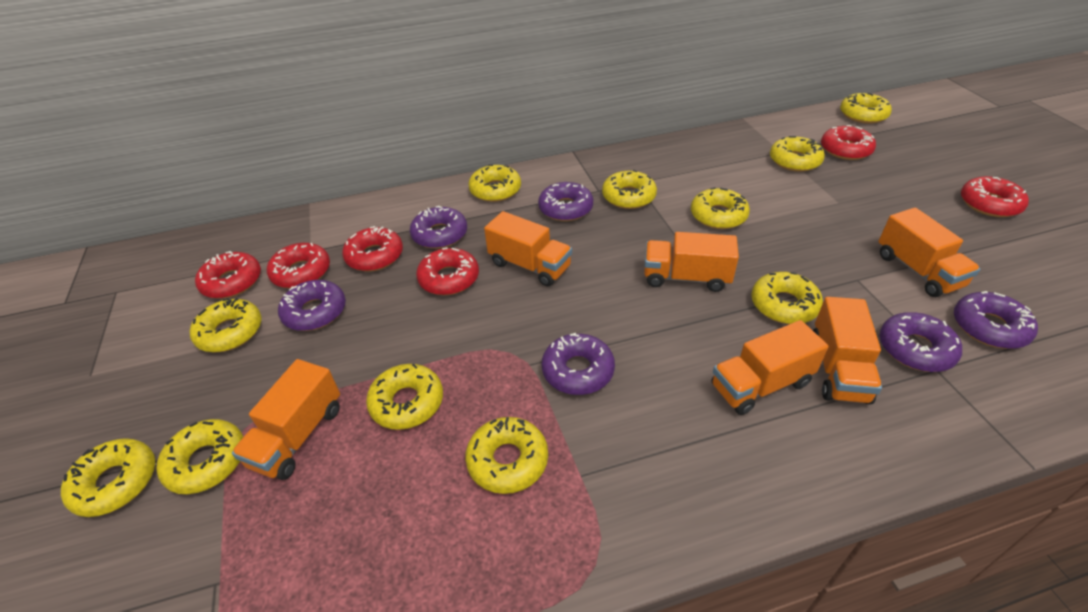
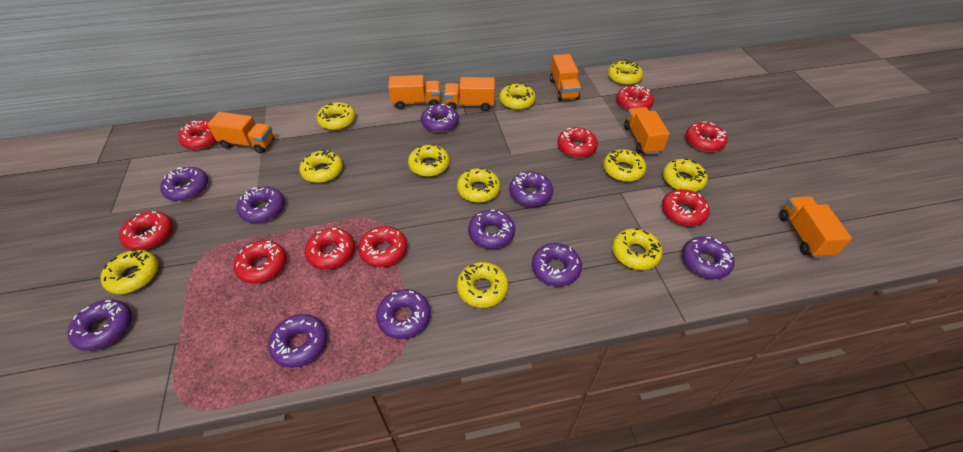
purple donut: [278,280,346,331] [410,206,467,249] [538,182,593,221] [542,333,615,395] [880,312,962,372] [954,291,1038,349] = 6 -> [67,300,132,351] [160,167,208,201] [237,186,285,223] [268,314,327,368] [376,289,431,339] [421,104,459,133] [468,210,515,249] [509,172,553,206] [532,243,582,286] [682,237,735,279] = 10
red donut: [195,251,261,299] [267,243,330,288] [342,226,403,271] [416,247,479,295] [821,125,876,160] [961,176,1029,217] = 6 -> [119,211,173,250] [178,120,217,150] [234,240,286,283] [305,228,355,269] [358,226,407,267] [557,127,598,158] [616,85,654,110] [662,189,710,226] [685,122,728,152] = 9

